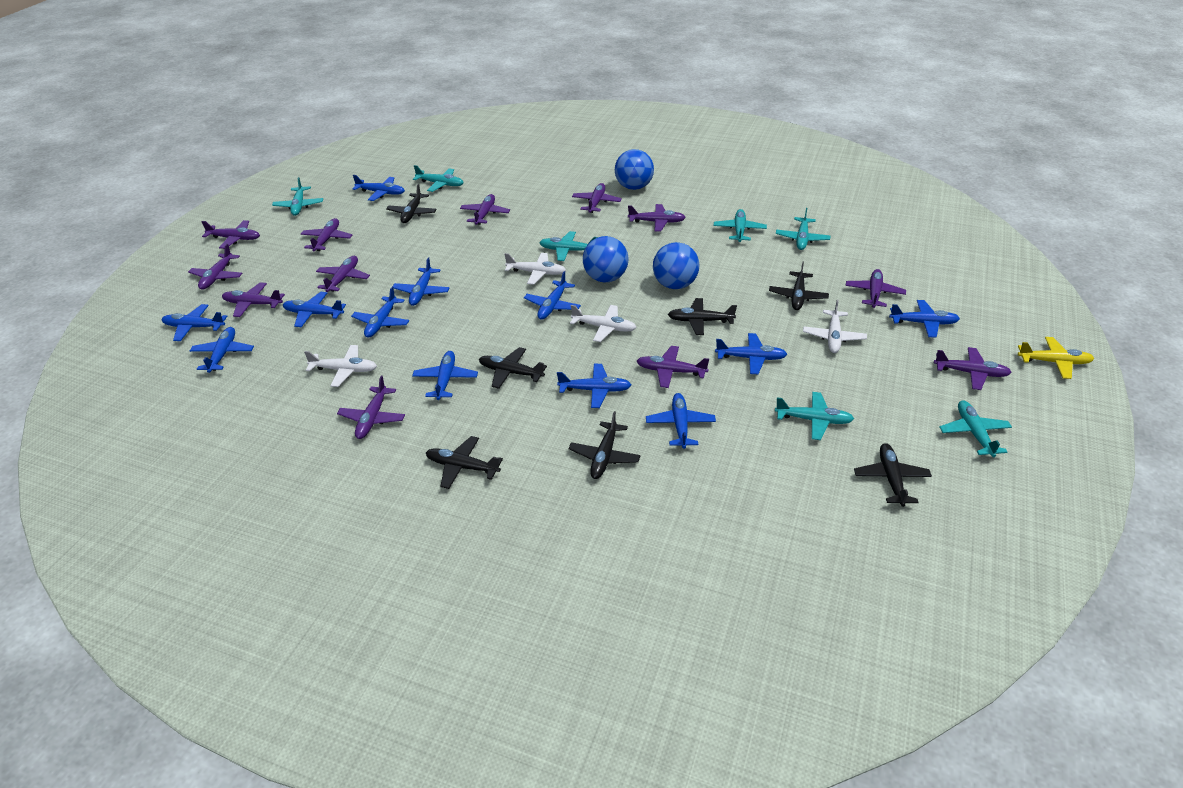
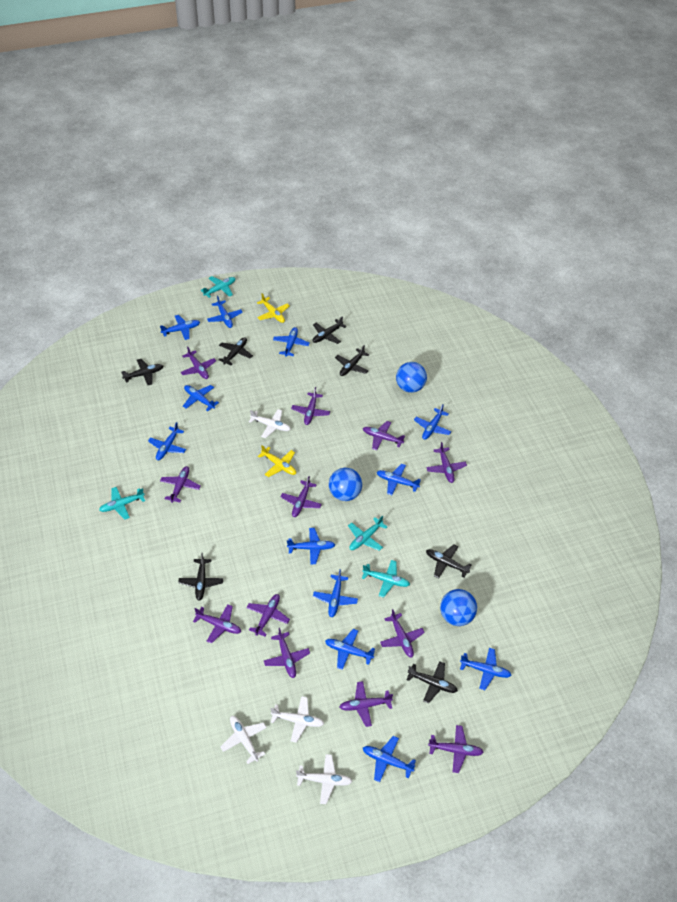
turquoise plane: [272,177,323,216] [413,165,464,192] [539,231,598,261] [714,209,767,242] [775,392,854,440] [776,208,830,250] [939,400,1012,457] = 7 -> [99,487,145,519] [201,276,235,298] [348,515,387,551] [362,560,410,597] = 4
yellow plane: [1018,337,1094,379] = 1 -> [257,293,290,323] [258,445,296,477] = 2

